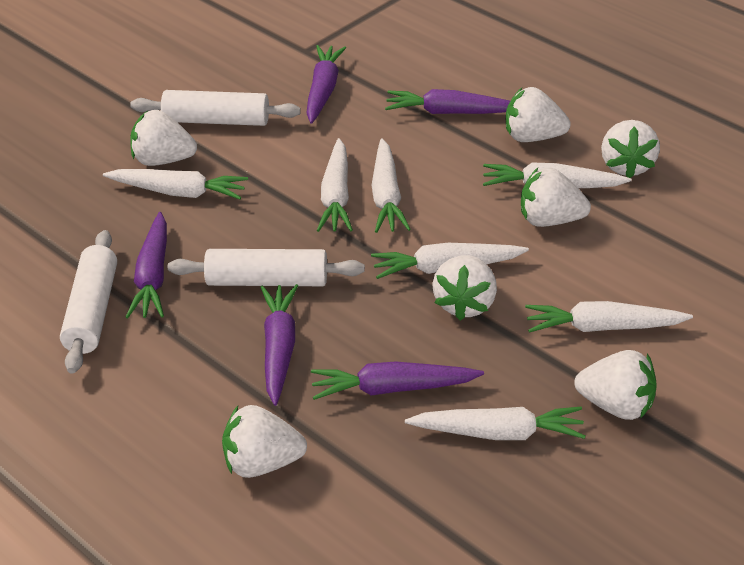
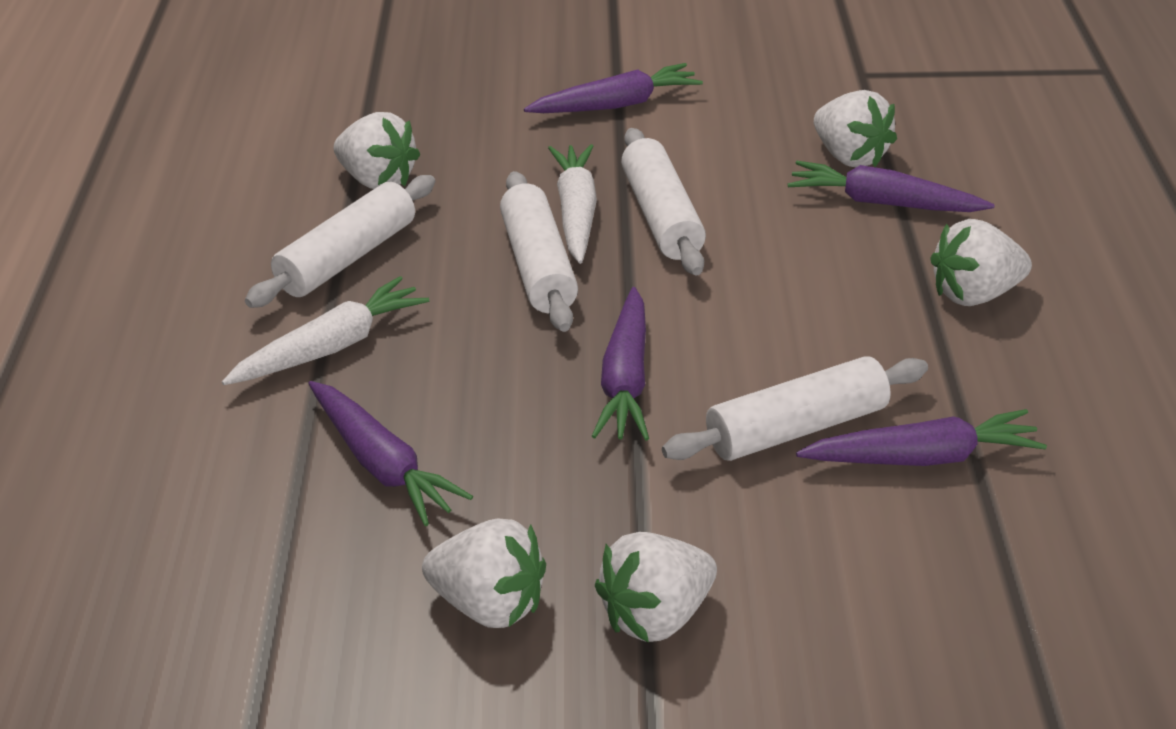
white carrot: [103,169,248,200] [317,138,353,232] [371,243,529,279] [372,139,411,233] [405,407,585,440] [483,163,632,188] [525,301,693,333] = 7 -> [222,276,429,385] [548,144,597,264] = 2
white rolling pin: [60,230,117,374] [130,90,301,126] [168,249,365,286] = 3 -> [245,175,435,308] [500,171,578,332] [621,128,706,275] [662,356,928,461] = 4
white strawberry: [130,110,197,166] [222,405,307,478] [432,255,497,320] [506,87,571,142] [521,167,591,227] [574,350,657,420] [601,120,660,178] = 7 -> [334,112,420,189] [422,518,546,628] [595,532,717,643] [814,90,897,167] [930,219,1032,306] = 5

